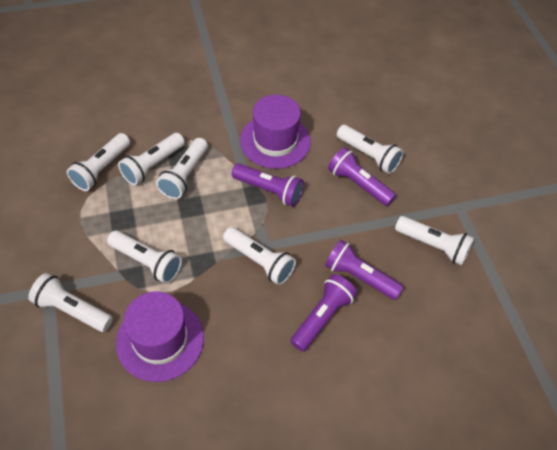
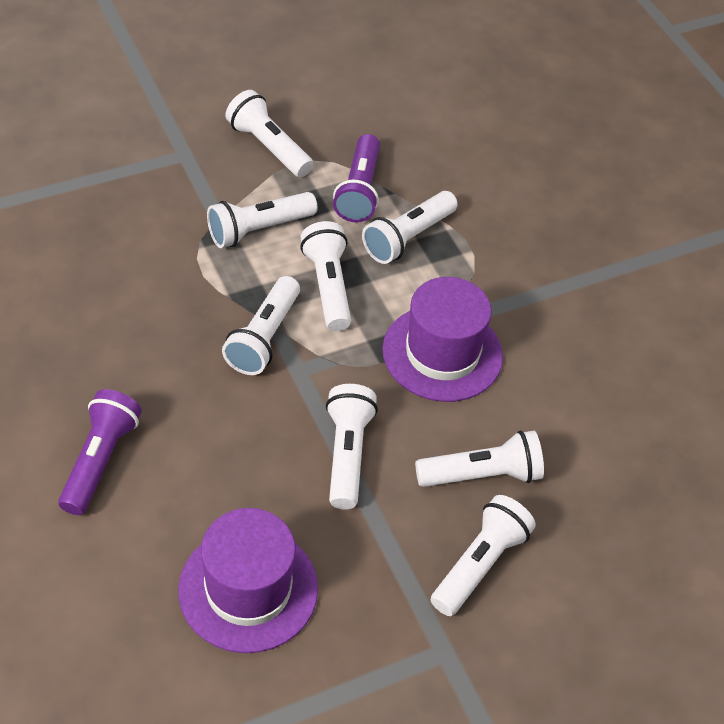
purple flashlight: [232,163,304,207] [290,274,357,352] [325,240,404,300] [328,147,396,206] = 4 -> [58,389,142,515] [333,134,380,222] = 2

